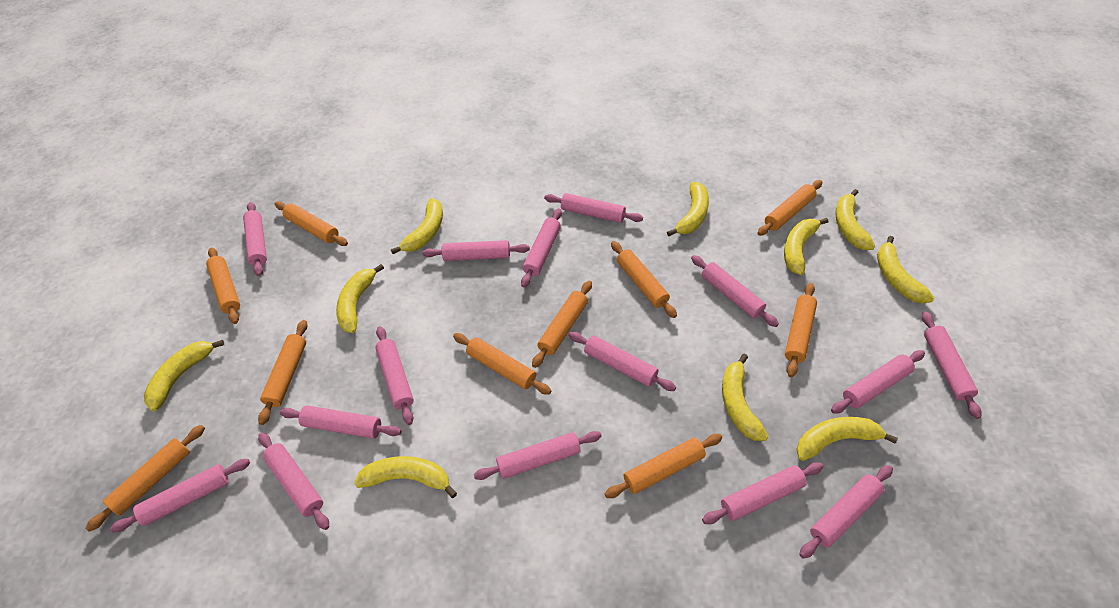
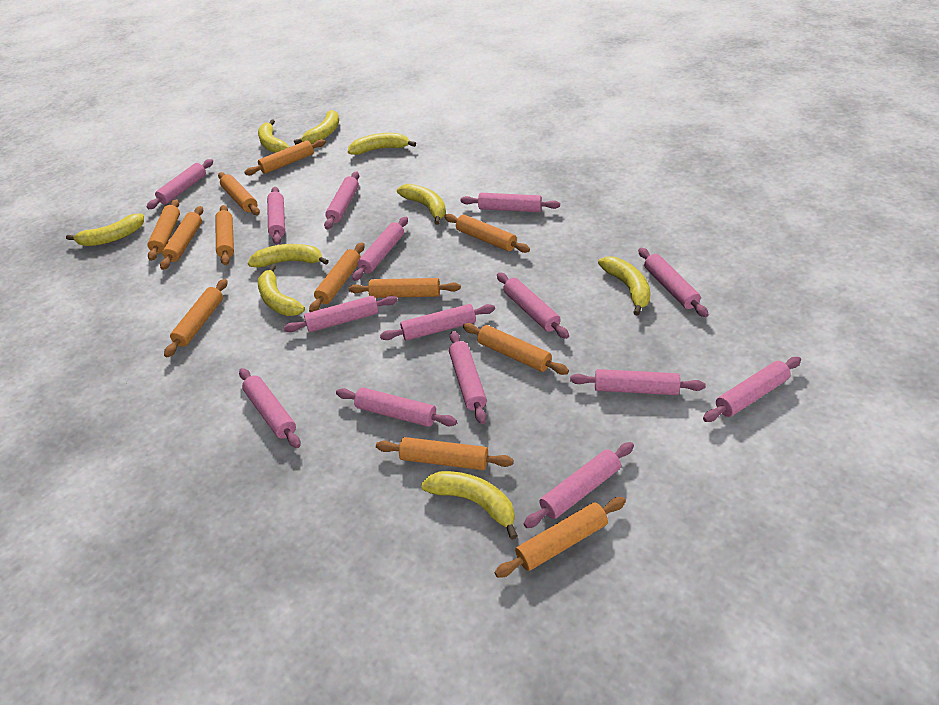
orange rolling pin: [85,425,205,532] [206,247,240,324] [258,320,307,425] [275,201,348,246] [453,333,551,395] [532,281,592,368] [605,434,722,498] [611,241,677,318] [757,180,823,236] [785,283,817,377] = 10 -> [147,199,180,261] [160,206,203,270] [164,279,228,357] [215,205,234,265] [218,172,260,215] [244,139,326,175] [309,242,365,312] [349,278,461,298] [376,437,513,470] [444,214,530,253] [463,323,569,375] [494,497,626,578] = 12
yellow banana: [144,340,224,411] [336,264,384,333] [354,456,457,498] [391,198,443,254] [667,182,709,236] [722,354,769,441] [784,218,828,275] [796,417,898,461] [836,189,875,250] [877,236,934,304] = 10 -> [66,213,144,246] [248,244,329,268] [258,119,289,153] [258,264,305,316] [294,110,339,145] [348,133,416,155] [397,184,446,225] [421,471,518,540] [598,256,651,316] = 9

